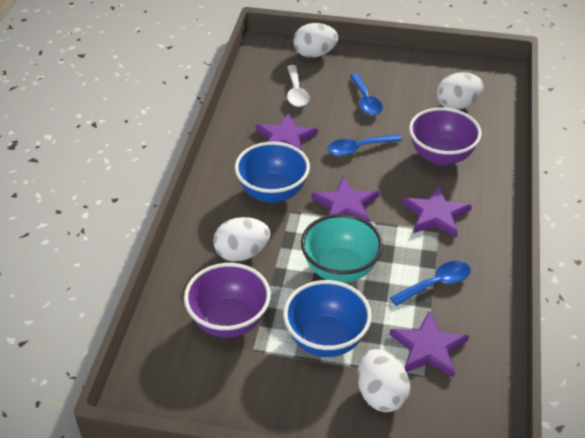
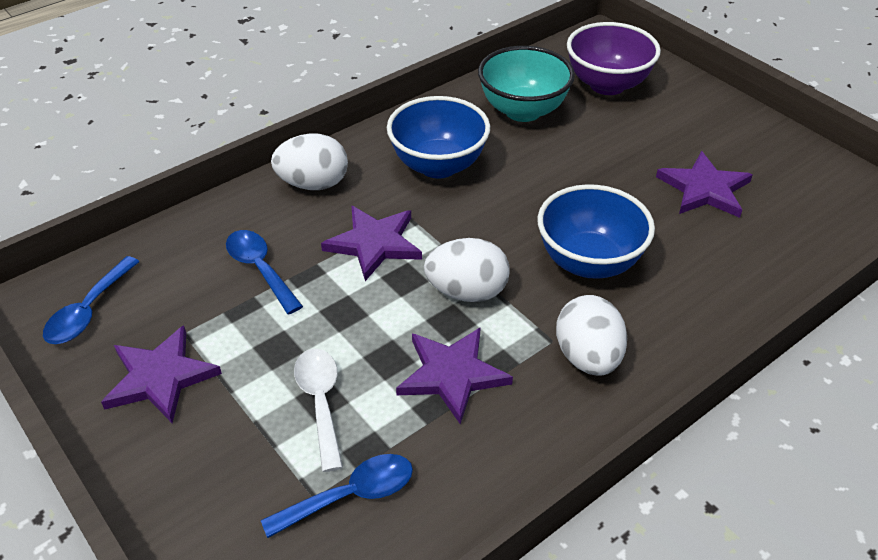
purple bowl: [184,263,271,338] [409,107,482,166] = 2 -> [567,22,661,95] = 1
white egg: [213,217,270,262] [293,23,338,58] [357,349,410,412] [437,72,483,110] = 4 -> [271,133,348,190] [424,238,510,302] [556,295,627,376] = 3

